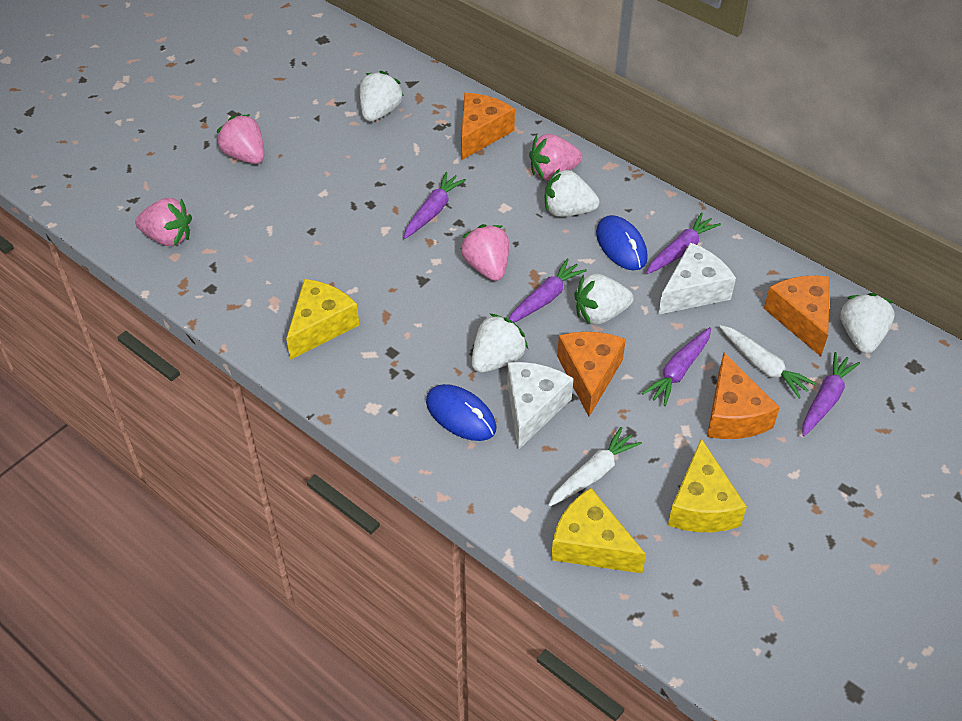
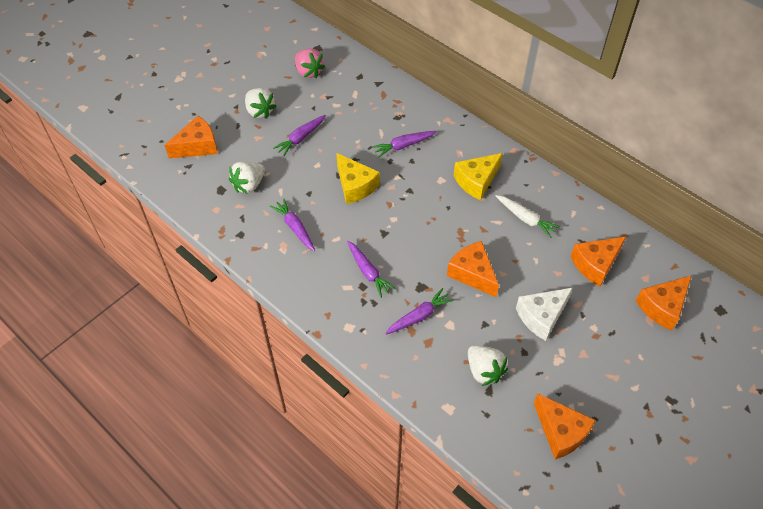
blue mouse: [426,384,497,441] [596,215,648,270] = 2 -> none = 0
orange cheese: [461,93,515,160] [557,332,626,416] [707,353,780,439] [764,276,830,356] = 4 -> [165,116,218,158] [447,241,499,297] [534,393,596,459] [571,236,627,286] [636,275,692,331] = 5
pink strawberry: [135,198,192,246] [217,114,264,164] [461,224,509,281] [529,134,583,180] = 4 -> [295,49,325,78] = 1
white carrot: [548,427,642,507] [719,325,816,398] = 2 -> [496,195,560,238] = 1
white cheese: [507,362,574,450] [658,242,736,315] = 2 -> [516,288,573,341] = 1
white strawberry: [360,71,404,122] [472,314,528,373] [545,169,599,217] [574,274,634,325] [840,293,894,354] = 5 -> [229,161,265,194] [245,88,277,118] [468,345,508,386] = 3
yellow cheese: [286,279,359,360] [551,488,646,573] [668,438,747,532] = 3 -> [336,153,380,204] [454,153,503,200] = 2

